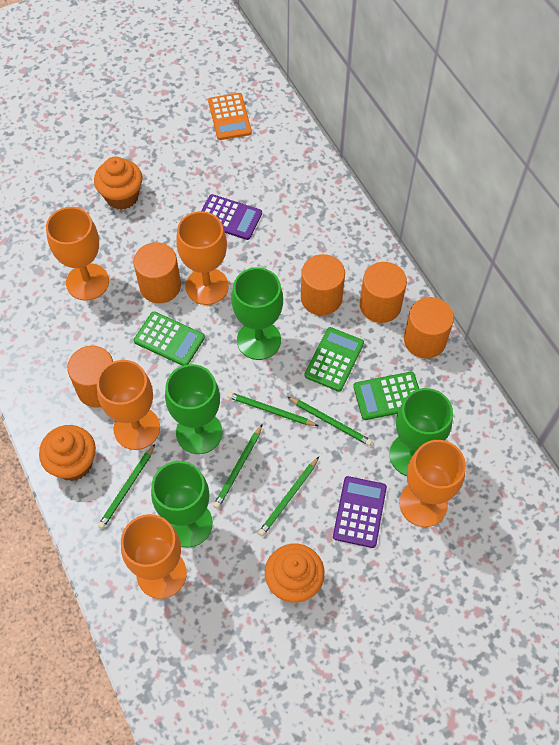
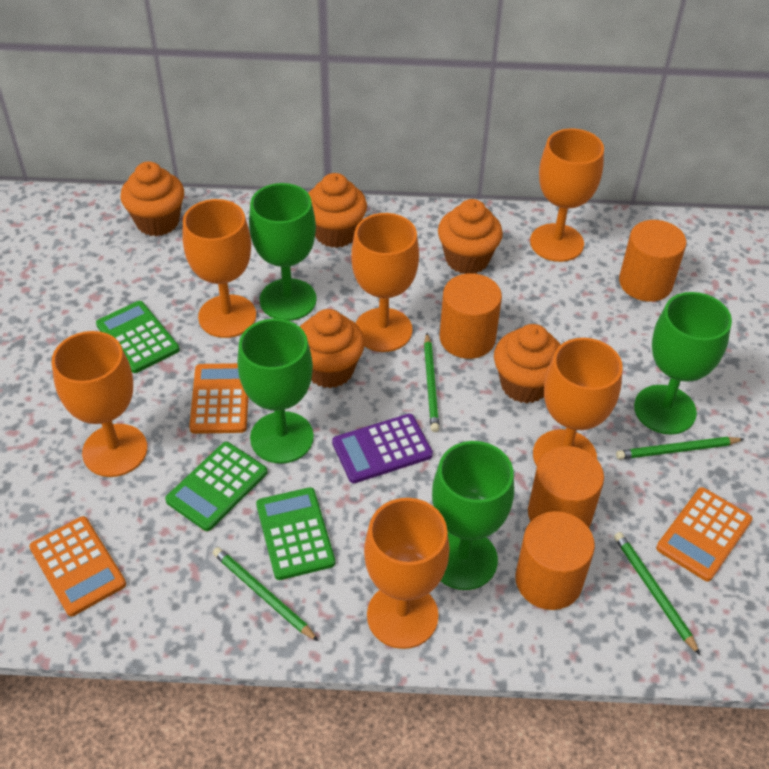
green pencil: [98,444,155,529] [213,425,262,509] [227,392,318,426] [258,457,319,536] [288,397,372,446] = 5 -> [213,547,319,642] [424,333,439,432] [614,532,700,655] [616,437,744,459] = 4
orange calculator: [208,93,252,140] = 1 -> [29,516,126,616] [189,363,248,434] [656,487,752,581] = 3
orange cupcake: [39,425,96,481] [94,156,142,210] [265,543,325,603] = 3 -> [120,162,184,236] [300,309,365,388] [308,173,367,248] [438,199,503,274] [494,324,561,403] = 5
orange cylinder: [67,346,113,408] [133,242,181,303] [301,254,345,315] [360,262,407,323] [404,297,454,359] = 5 -> [440,273,502,359] [515,511,595,610] [528,446,604,528] [619,220,686,302] = 4
orange goblet: [46,207,109,301] [97,360,160,450] [121,514,187,599] [176,211,229,305] [399,440,466,527] = 5 -> [52,331,147,477] [182,199,256,338] [351,213,419,352] [364,498,450,649] [530,128,604,262] [533,338,623,466] = 6
purple calculator: [201,194,262,240] [333,476,387,548] = 2 -> [332,414,433,483] = 1

